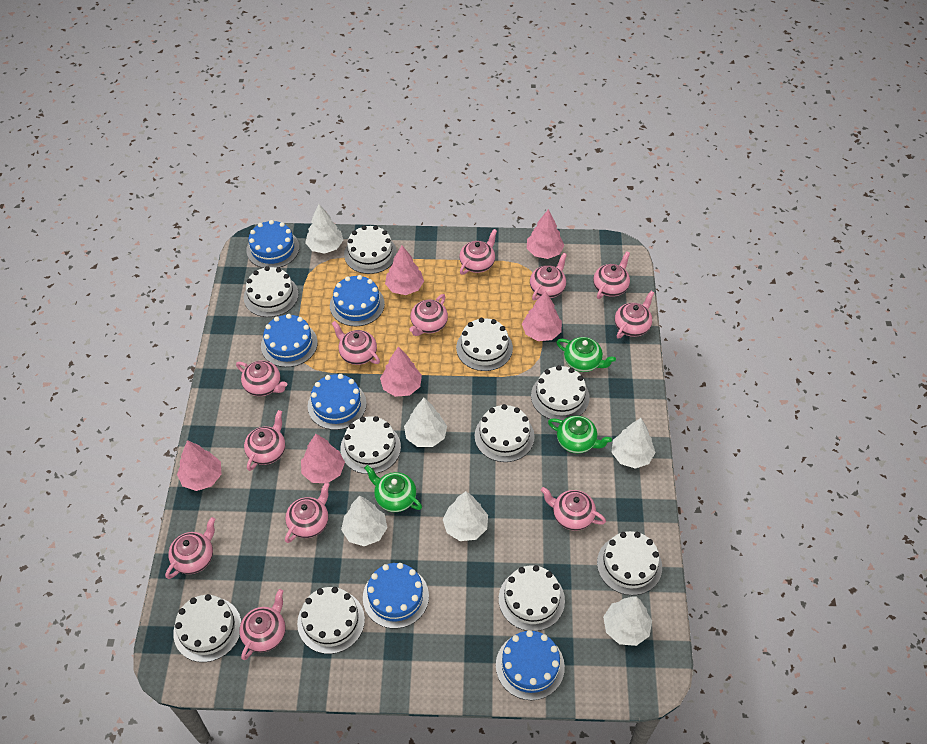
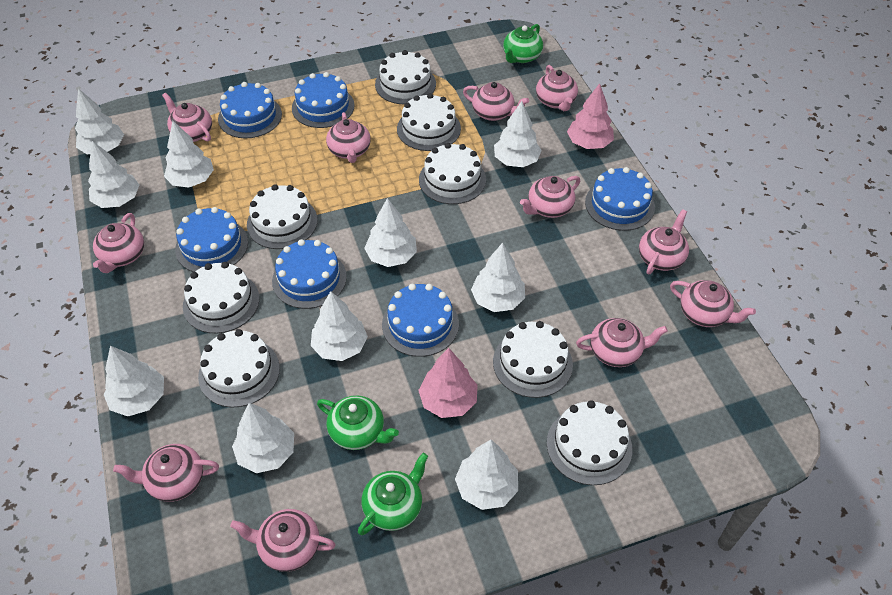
pink teapot: [165,517,216,579] [236,360,287,396] [239,589,286,660] [244,410,285,471] [285,482,330,543] [331,321,380,365] [409,294,448,336] [459,229,497,275] [530,253,567,301] [541,487,606,531] [593,251,630,299] [615,291,654,338] = 12 -> [93,213,144,273] [113,444,219,502] [162,93,212,142] [230,509,336,572] [326,112,371,163] [463,82,529,121] [520,176,580,218] [536,65,578,111] [576,318,668,367] [639,209,689,274] [670,280,756,327] = 11
pink tree: [177,440,221,491] [301,434,345,483] [380,346,422,397] [385,246,424,295] [522,291,562,341] [527,209,564,259] = 6 -> [418,348,478,418] [567,83,614,149] = 2
white cake: [173,594,241,662] [244,266,299,317] [297,587,365,654] [340,416,401,474] [344,225,397,274] [456,318,513,371] [474,404,535,462] [499,565,565,631] [531,365,589,420] [597,531,662,595] = 10 -> [183,262,259,333] [198,329,280,407] [247,184,318,249] [375,50,436,104] [397,93,461,151] [419,143,486,204] [493,321,573,398] [547,400,632,485] = 8
white tree: [305,204,343,254] [341,496,387,546] [404,398,447,447] [443,491,488,541] [603,596,652,646] [611,418,656,469] = 6 -> [75,89,124,154] [88,141,139,208] [104,346,164,416] [164,121,214,188] [232,403,294,473] [311,291,368,361] [364,198,417,267] [455,440,518,510] [471,243,525,312] [494,101,542,167] = 10

